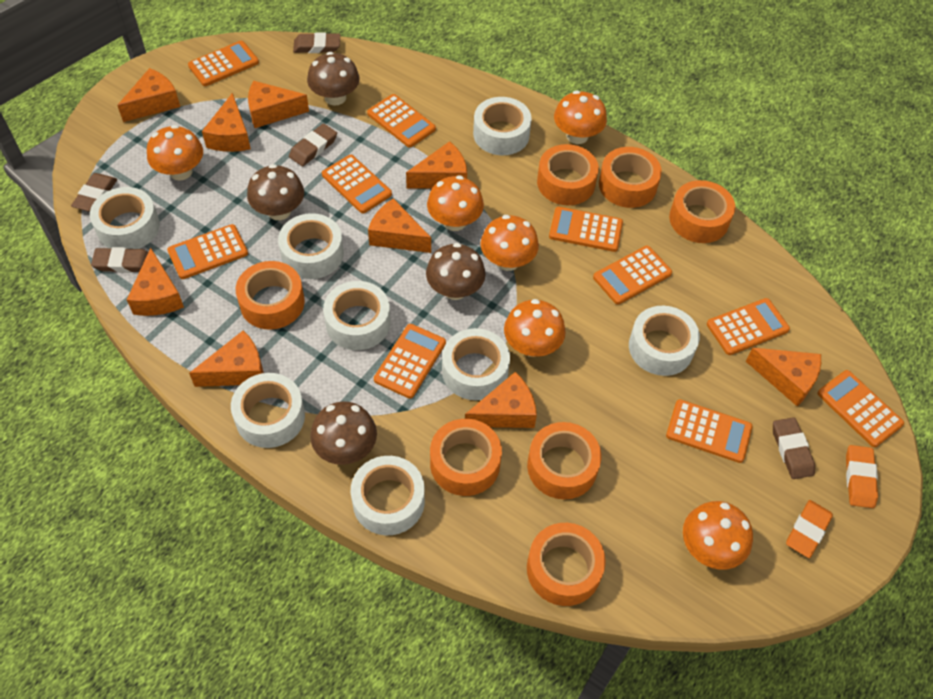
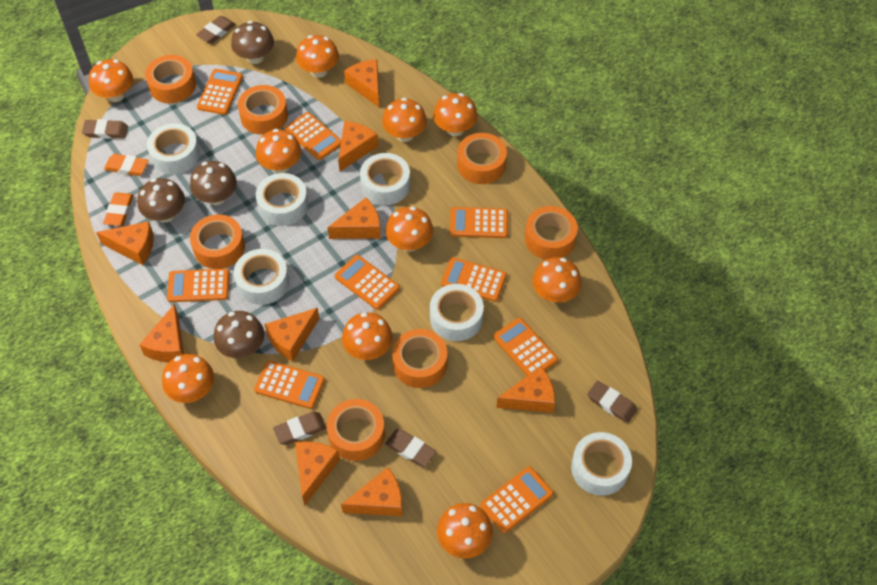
orange calculator: [167,224,248,279] [188,41,259,86] [322,155,392,213] [367,94,436,148] [374,324,446,399] [549,207,623,252] [593,246,672,305] [666,399,753,463] [707,298,790,355] [817,370,904,447] = 10 -> [167,269,229,302] [197,69,243,115] [254,361,325,409] [285,112,341,160] [335,255,400,310] [441,257,507,302] [450,207,508,238] [480,466,554,533] [493,318,558,376] = 9
orange mushroom: [147,125,203,181] [427,175,484,231] [481,215,539,271] [504,299,566,357] [554,90,607,144] [683,501,753,570] = 6 -> [89,59,133,102] [162,354,214,403] [256,129,301,173] [296,35,339,78] [342,312,393,360] [382,98,427,142] [386,206,433,252] [433,93,478,136] [437,503,493,558] [532,257,582,303] = 10
white tape: [90,187,160,249] [231,373,305,448] [278,213,344,279] [323,281,391,350] [351,456,425,535] [442,328,510,400] [473,97,532,155] [629,306,700,376] = 8 -> [147,123,200,174] [234,249,289,305] [256,173,308,226] [360,153,410,205] [430,284,484,341] [571,432,632,496] = 6

